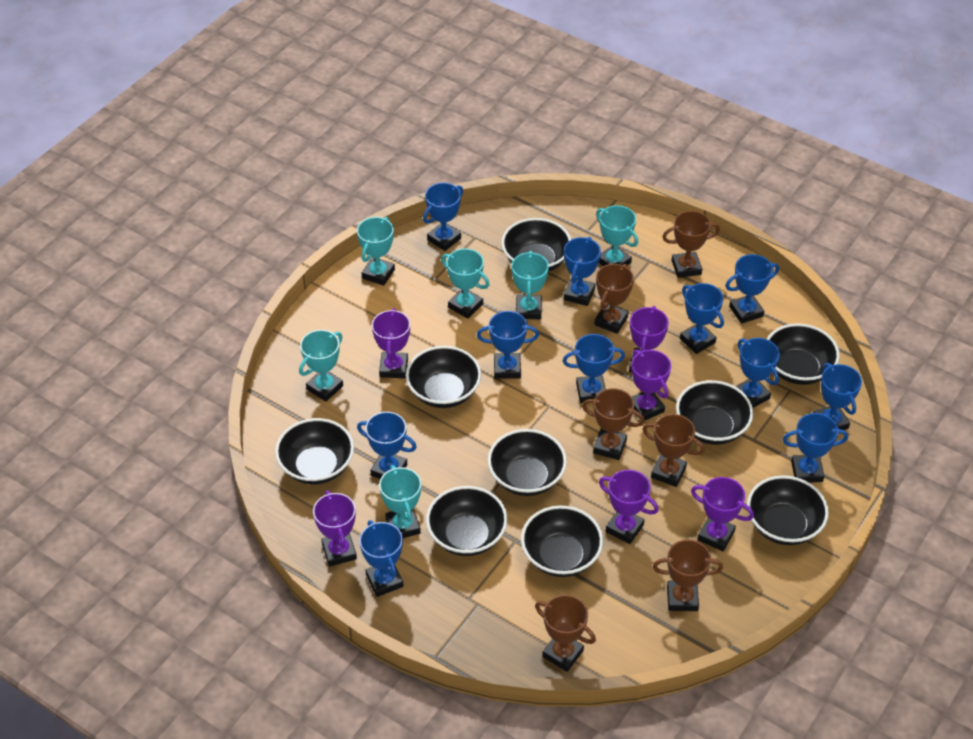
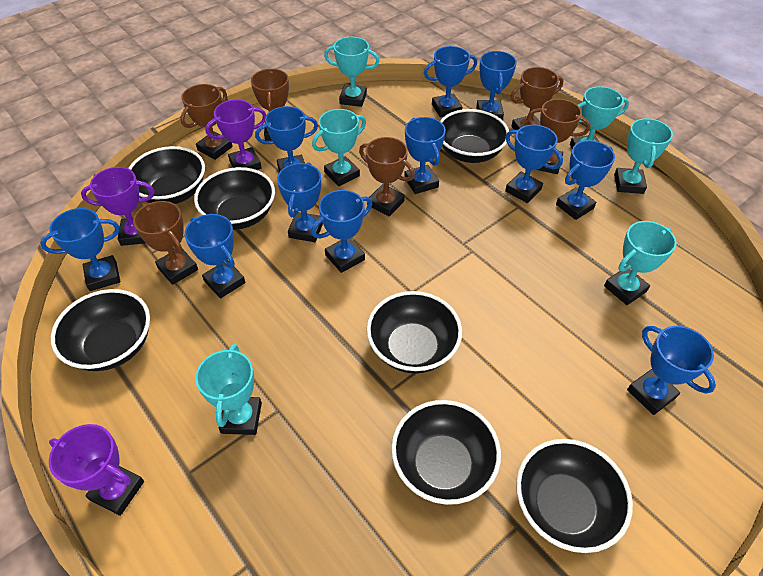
black bowl: [275,418,354,485] [406,346,481,408] [426,486,507,556] [488,429,567,496] [501,218,571,272] [521,505,603,577] [676,380,753,445] [747,475,829,545] [767,323,840,385] = 9 -> [51,289,150,371] [128,146,205,204] [194,167,275,230] [367,291,462,373] [391,400,501,505] [440,109,509,163] [516,439,633,553] = 7
purple trophy: [313,490,357,567] [372,308,410,378] [599,470,659,544] [629,306,669,372] [632,350,671,421] [691,477,754,551] = 6 -> [49,424,144,516] [81,167,155,246] [205,99,266,170] = 3

